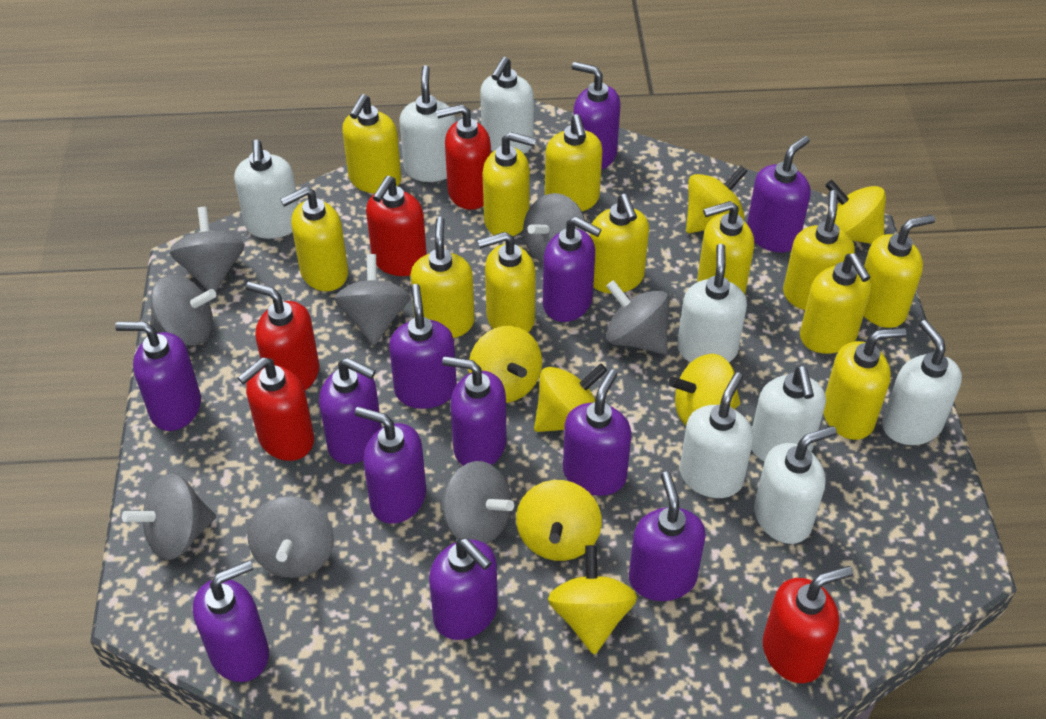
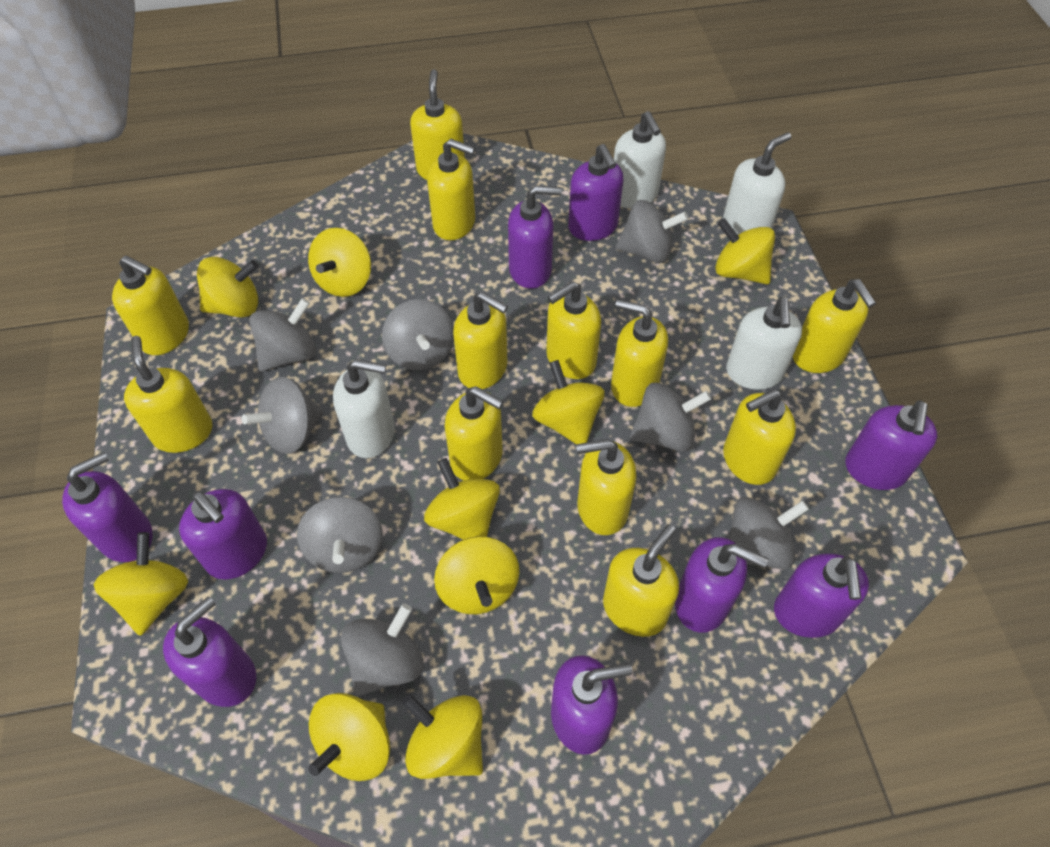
purple soap dispenser: [115,322,201,431] [193,560,269,682] [319,358,382,464] [355,407,426,524] [389,284,457,409] [429,538,498,640] [442,356,506,466] [543,217,602,322] [563,369,631,496] [572,62,620,170] [629,472,706,601] [747,136,811,252] = 12 -> [62,452,152,562] [163,596,256,707] [179,489,267,579] [508,185,562,289] [551,655,632,755] [568,144,624,241] [675,537,768,633] [774,553,869,638] [845,400,937,490] = 9
red soap dispenser: [238,357,314,461] [246,282,319,390] [366,176,427,276] [436,104,491,210] [763,566,853,683] = 5 -> none = 0
white soap dispenser: [234,140,299,239] [399,65,456,182] [480,57,534,154] [677,244,747,362] [680,372,754,498] [752,366,826,461] [754,426,837,544] [882,320,962,445] = 8 -> [333,359,395,458] [614,111,666,208] [723,132,791,235] [726,297,802,390] = 4
yellow spinning top: [469,326,542,403] [516,480,602,561] [534,363,607,432] [548,545,637,655] [669,354,740,426] [686,166,748,233] [825,180,886,244] = 7 -> [93,532,188,636] [197,257,258,318] [308,228,371,297] [308,693,390,781] [402,694,483,779] [424,458,500,540] [434,536,520,614] [532,360,605,444] [715,218,775,284] = 9

